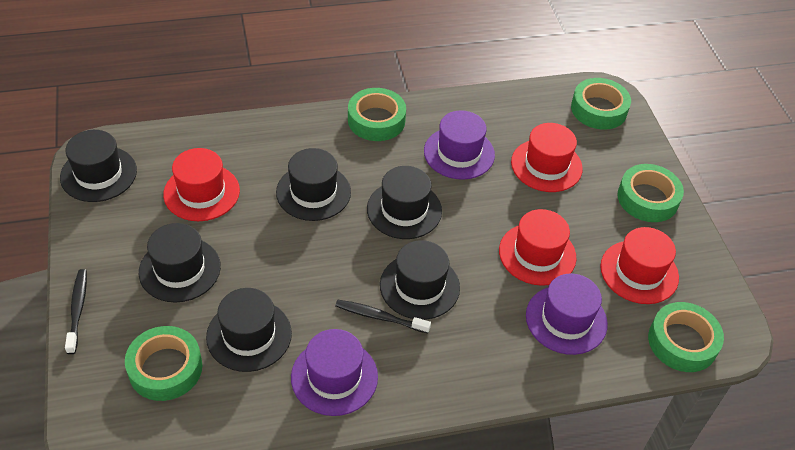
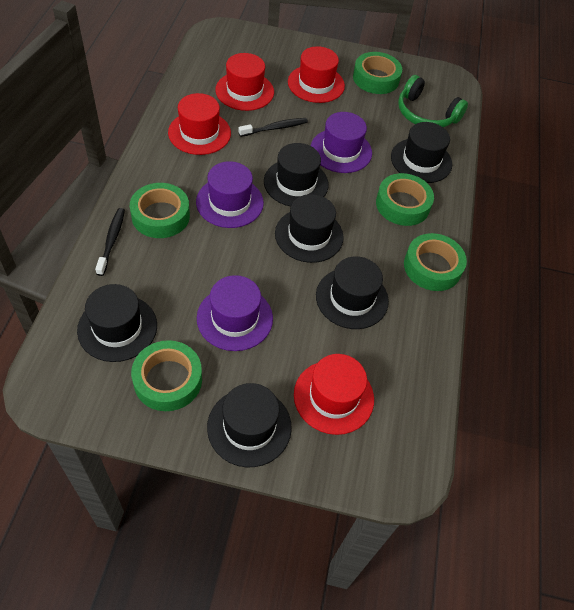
green headphones: none = 0 -> [398,75,468,127] = 1

